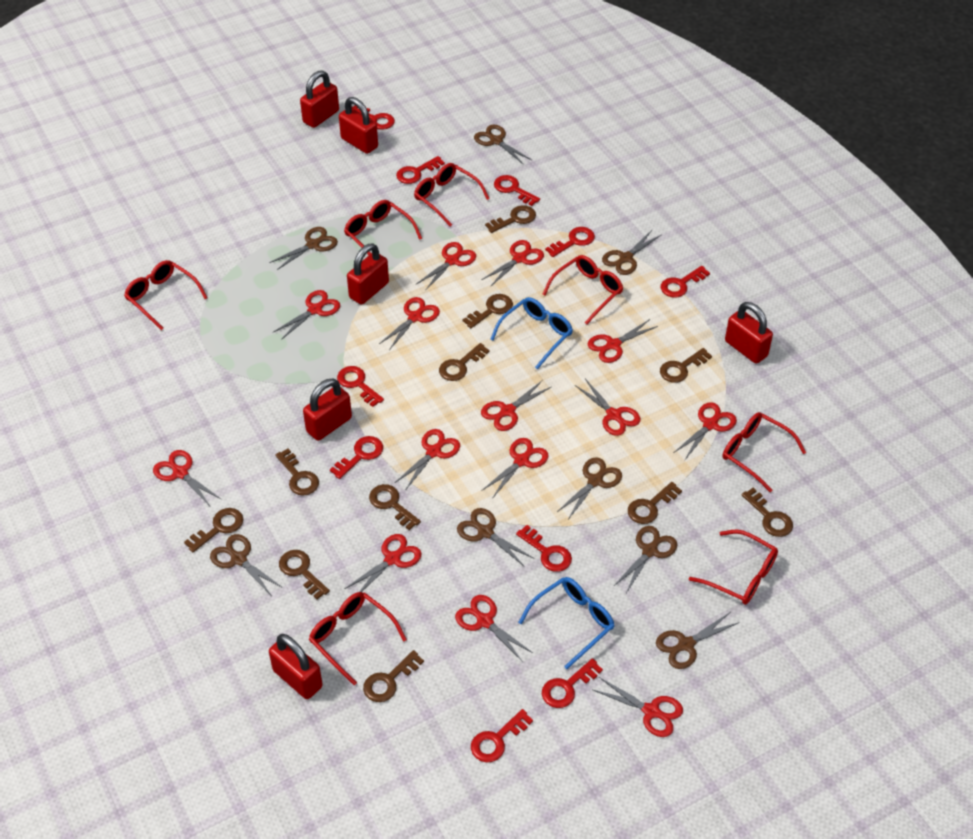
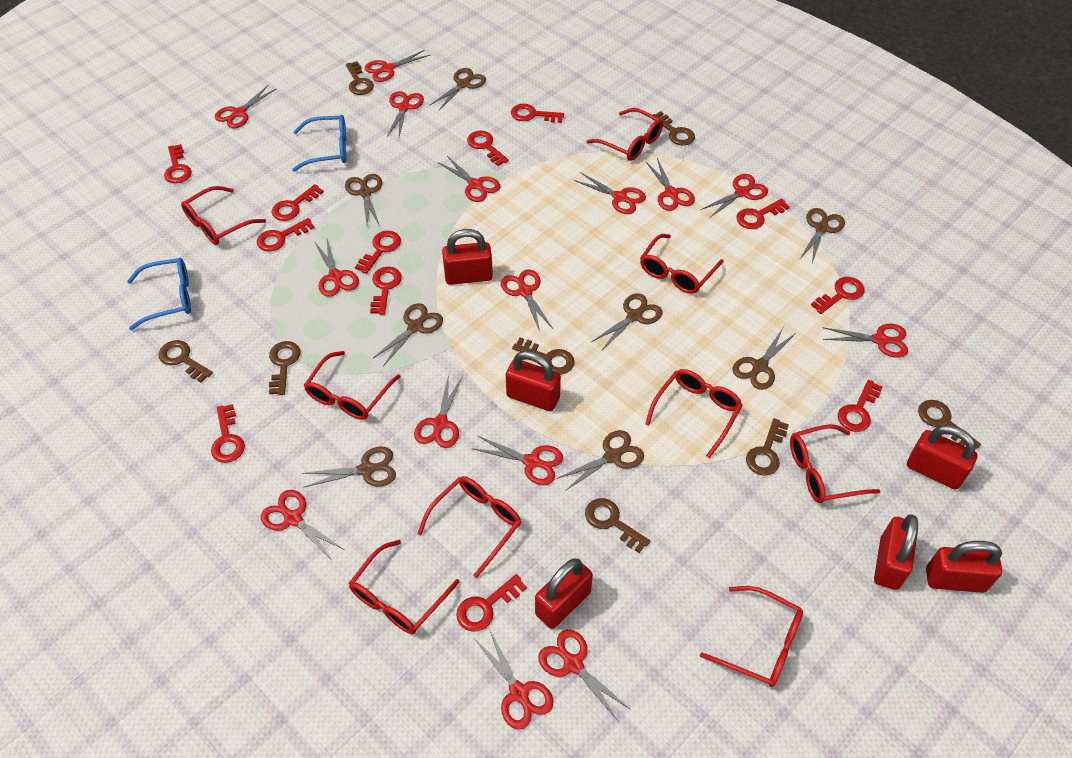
brown key: [184,508,243,552] [275,449,319,496] [279,550,330,599] [363,650,424,702] [369,484,421,530] [439,343,490,381] [463,294,513,328] [485,205,536,233] [628,482,682,524] [660,348,712,383] [741,488,793,537] = 11 -> [158,340,213,383] [269,341,301,395] [346,61,374,95] [512,337,575,375] [585,498,650,553] [653,111,695,146] [746,418,789,476] [918,400,981,449] = 8
red glasses: [124,260,208,330] [309,592,407,685] [344,200,422,255] [414,163,490,226] [542,255,623,324] [689,529,778,605] [723,412,806,492] = 7 -> [181,186,266,245] [304,351,401,420] [349,540,460,634] [417,476,521,578] [587,108,663,161] [640,234,724,294] [645,369,743,458] [700,586,803,687] [790,424,881,503] = 9
red key: [330,436,383,479] [337,366,384,407] [352,105,395,130] [396,156,445,184] [471,709,533,762] [494,175,540,206] [516,525,572,572] [542,658,603,708] [545,227,595,257] [661,266,710,297] = 10 -> [164,144,192,184] [211,404,245,463] [257,218,315,251] [271,184,324,221] [355,231,401,274] [370,266,402,315] [456,574,527,632] [467,130,509,166] [511,104,564,123] [736,198,790,229] [811,277,864,314] [838,380,882,432] = 12
red scissors: [153,450,222,506] [274,290,340,340] [345,534,421,592] [379,297,440,350] [395,429,460,491] [416,242,476,291] [455,595,533,662] [481,240,544,287] [481,380,551,431] [482,438,549,499] [575,379,640,436] [588,319,658,363] [592,677,683,737] [675,402,737,460] = 14 -> [215,85,276,128] [261,490,345,560] [314,239,359,297] [365,50,430,82] [387,91,424,137] [414,374,463,448] [438,156,500,202] [471,436,563,485] [474,629,554,730] [501,269,553,331] [538,629,631,721] [574,172,646,214] [645,158,695,211] [701,174,768,218] [823,324,908,358] = 15

